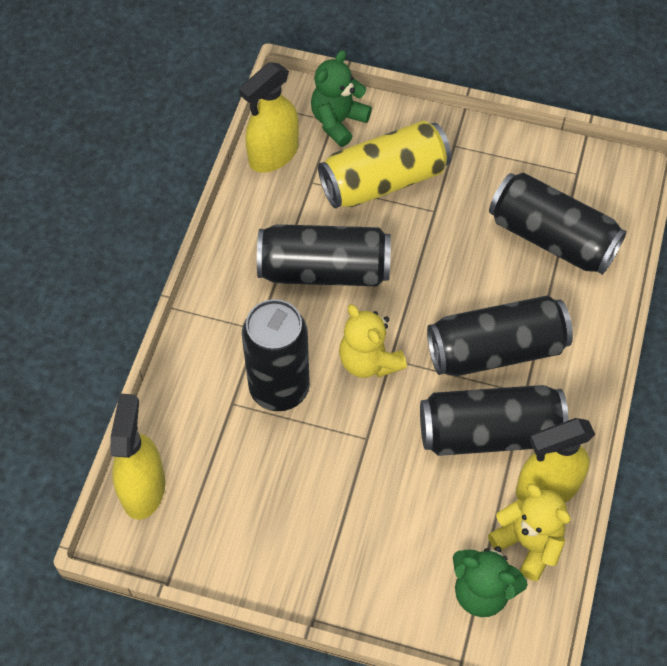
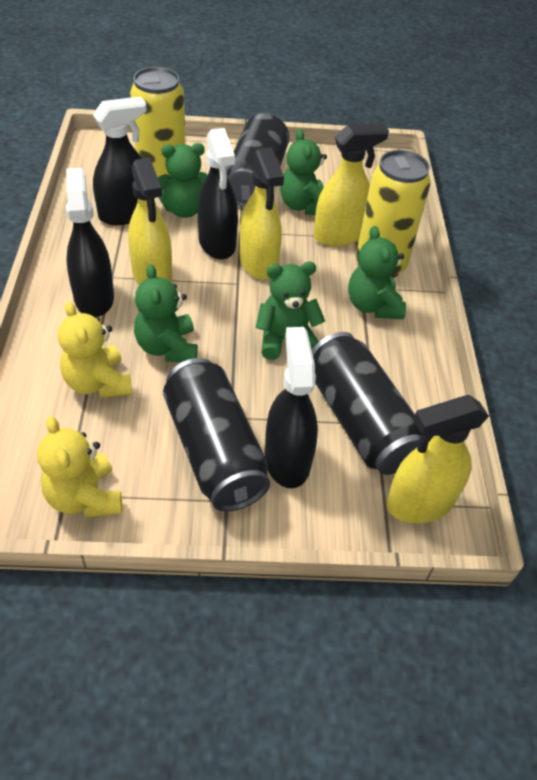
black can: [242,299,310,411] [257,224,391,286] [420,385,569,456] [427,295,573,376] [489,173,627,275] = 5 -> [163,358,270,511] [226,113,290,207] [312,332,422,475] = 3
black spray bottle: none = 0 -> [66,168,114,317] [93,96,147,225] [198,128,238,259] [265,327,318,488] = 4
green teddy bear: [311,50,372,147] [453,546,528,617] = 2 -> [134,264,198,362] [158,143,207,218] [255,262,325,360] [280,129,327,215] [348,226,406,319] = 5
yellow can: [318,121,452,208] = 1 -> [130,67,185,177] [356,150,431,278] = 2
yellow spray bottle: [110,393,165,520] [239,62,299,173] [516,418,595,503] = 3 -> [128,158,172,285] [240,147,284,280] [314,124,389,247] [387,395,489,523] = 4

